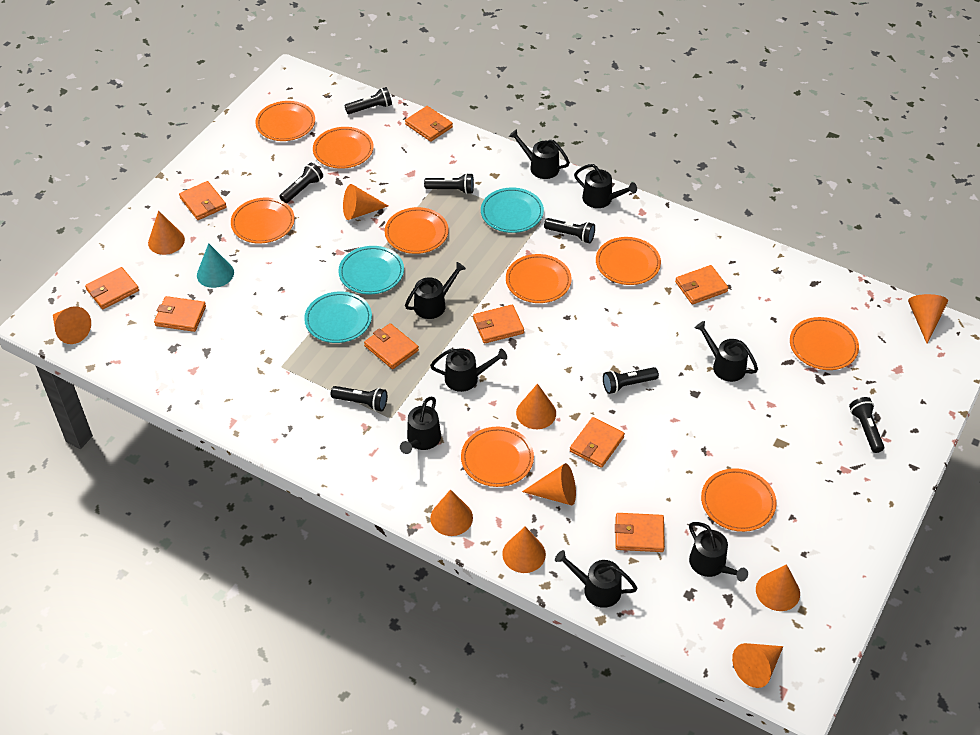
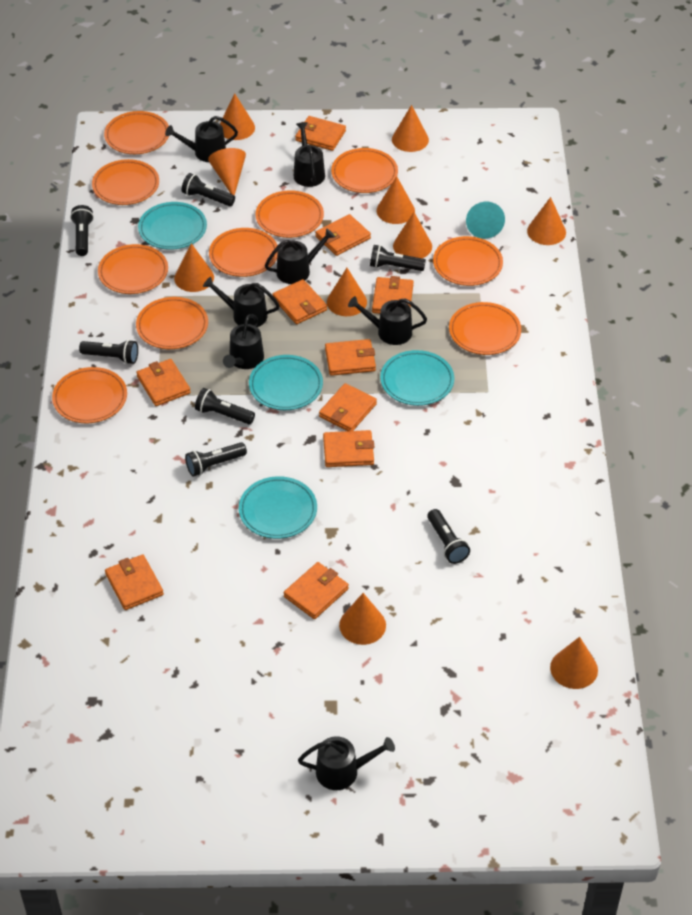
black watering can: [400,397,441,454] [405,262,466,319] [430,348,507,392] [509,129,570,179] [555,550,638,608] [574,164,637,208] [689,522,748,582] [695,321,758,382] = 8 -> [165,116,238,162] [203,277,280,327] [223,314,264,369] [265,228,335,284] [294,122,325,187] [298,736,395,790] [348,296,427,345] = 7
orange plate: [231,198,295,243] [255,101,315,141] [313,127,374,169] [385,207,449,254] [461,427,534,487] [506,254,572,303] [596,237,661,285] [701,468,777,532] [790,317,859,370] = 9 -> [52,367,127,423] [92,159,159,205] [98,244,168,294] [104,111,169,154] [136,297,208,349] [209,228,278,277] [255,190,324,238] [331,148,398,193] [433,236,503,286] [449,302,521,355] = 10
orange wallet: [85,267,139,309] [154,296,206,332] [179,181,227,220] [364,323,419,369] [405,106,453,142] [473,305,524,344] [570,417,625,468] [615,513,665,552] [675,265,728,305] = 9 -> [105,554,164,610] [136,359,191,406] [272,279,327,324] [284,562,349,619] [295,116,346,151] [315,214,371,256] [319,383,377,431] [323,430,375,467] [325,339,376,376] [372,276,414,314] = 10
turquoise plate: [304,291,372,343] [338,246,404,294] [481,188,544,233] = 3 -> [138,202,207,250] [239,476,317,539] [249,355,323,410] [380,350,454,406] = 4

